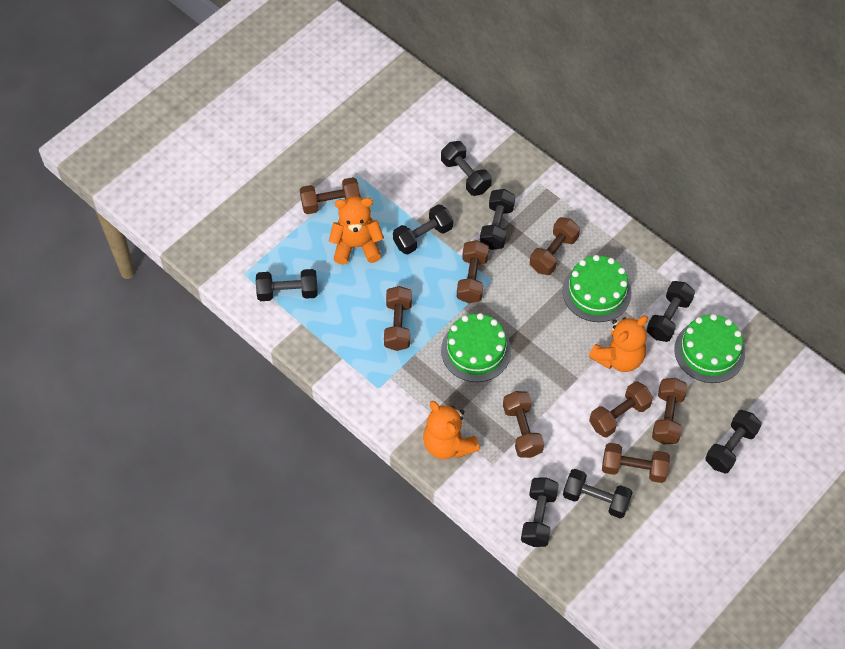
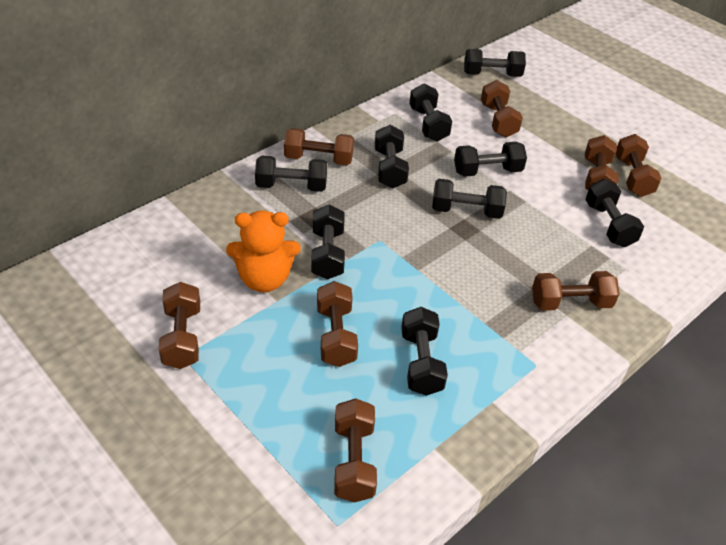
black dumbbell: [256,269,318,301] [393,204,453,254] [441,141,492,196] [480,189,515,250] [521,477,559,547] [563,469,633,518] [647,281,695,342] [705,410,762,474] = 8 -> [255,156,327,192] [311,205,345,279] [375,125,409,188] [401,307,448,396] [409,84,452,142] [432,179,507,219] [454,142,527,177] [464,49,526,77] [585,179,644,247] = 9
green cake: [441,313,511,382] [563,255,631,322] [674,314,745,383] = 3 -> none = 0
orange teddy bear: [329,196,384,265] [423,401,480,459] [589,316,648,372] = 3 -> [226,210,301,292] = 1

